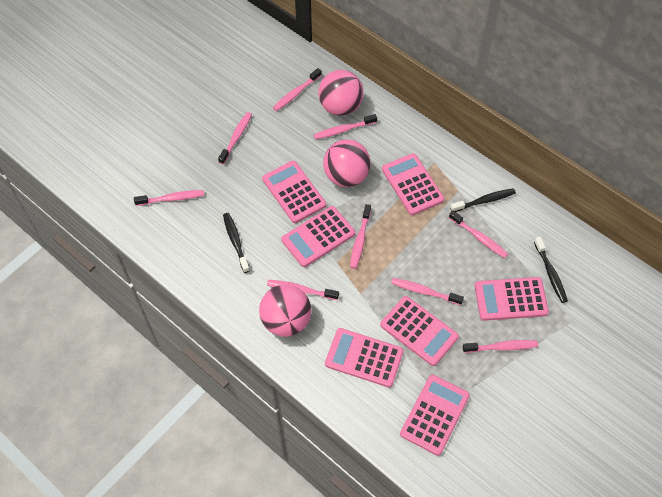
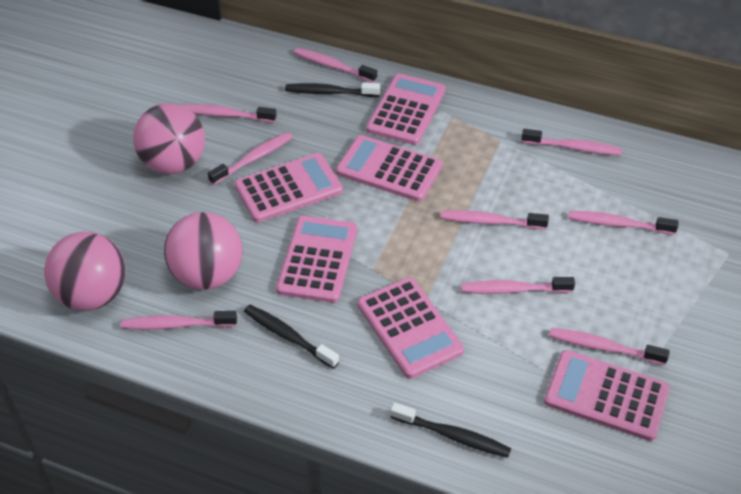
pink calculator: [262,161,326,223] [281,206,355,267] [325,328,404,388] [380,296,459,366] [382,153,444,215] [400,375,470,456] [475,277,549,321] = 7 -> [235,153,343,223] [276,216,357,303] [336,135,443,202] [358,277,464,379] [366,74,446,145] [544,350,670,441] = 6

